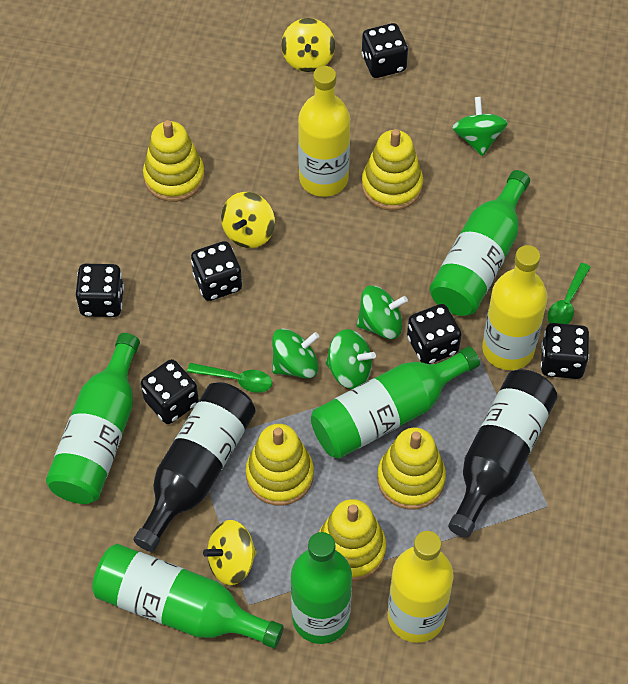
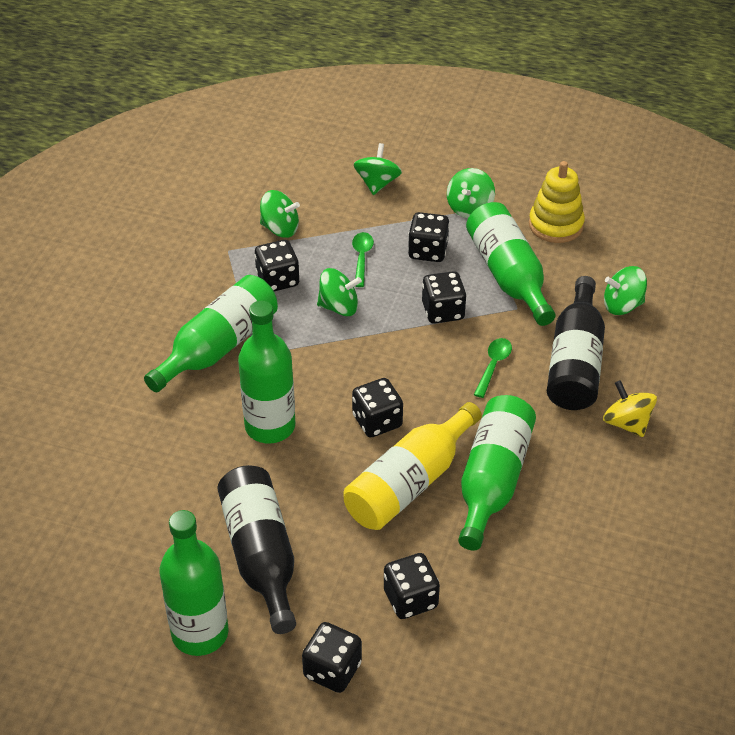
green spinning top: [272,328,319,378] [326,329,376,389] [357,285,408,339] [452,97,508,156] = 4 -> [260,190,300,238] [317,268,362,316] [354,143,402,195] [447,168,495,218] [604,266,647,315] = 5
yellow bottle: [298,66,350,197] [388,531,454,643] [482,245,548,370] = 3 -> [344,402,482,530] = 1
yellow spinning top: [203,520,257,585] [221,192,275,248] [281,18,335,72] = 3 -> [603,380,657,437] = 1
yellow stacking toy: [143,120,205,202] [246,424,314,506] [319,499,386,581] [362,129,423,211] [377,428,446,510] = 5 -> [529,161,585,243] = 1

